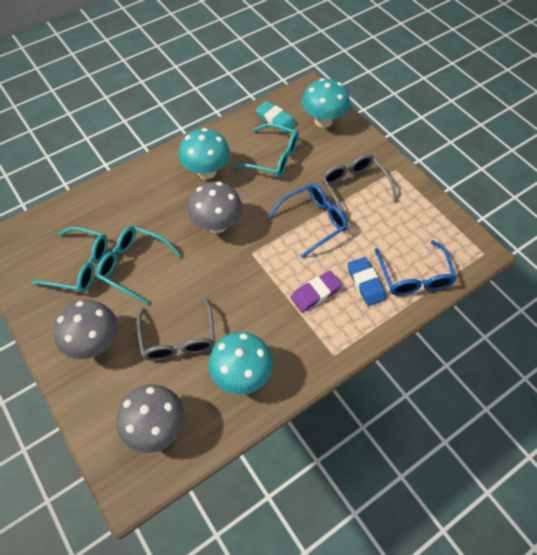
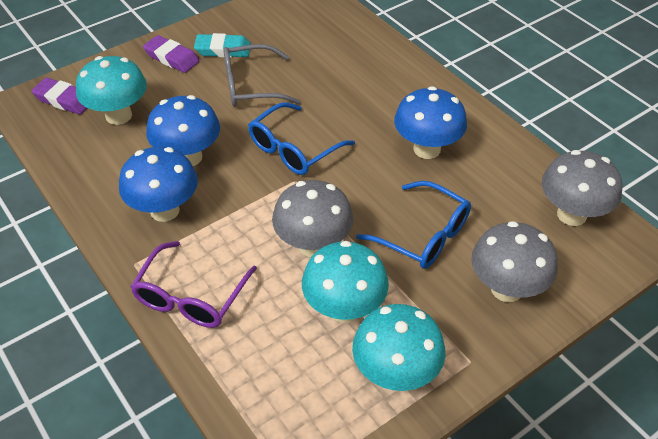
blue eraser: [348,257,386,306] = 1 -> none = 0
blue mushroom: none = 0 -> [119,147,198,222] [146,95,220,166] [394,86,467,159] = 3
grey glasses: [136,297,215,361] [322,154,397,222] = 2 -> [223,44,301,106] = 1
purple eraser: [290,271,342,312] = 1 -> [31,77,87,115] [143,35,199,73] = 2
purple glasses: none = 0 -> [130,241,257,328] = 1
turquoise glasses: [32,227,108,292] [96,226,181,304] [233,123,299,178] = 3 -> none = 0

